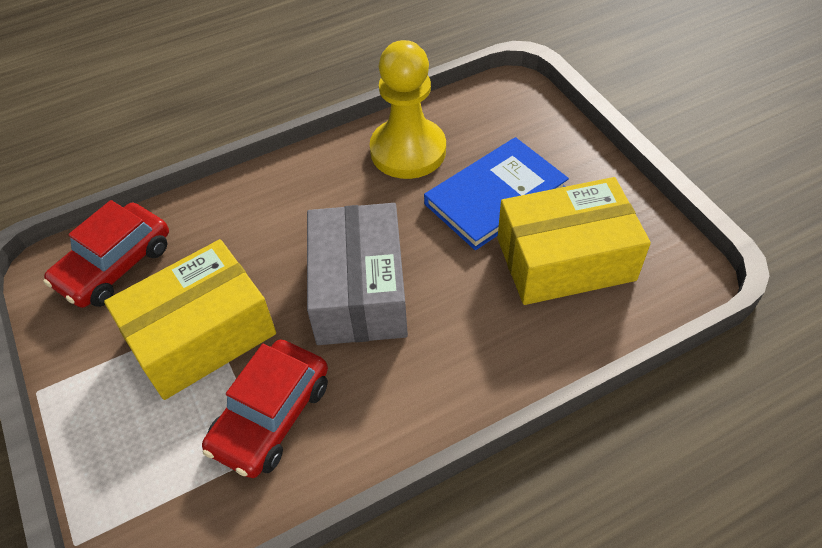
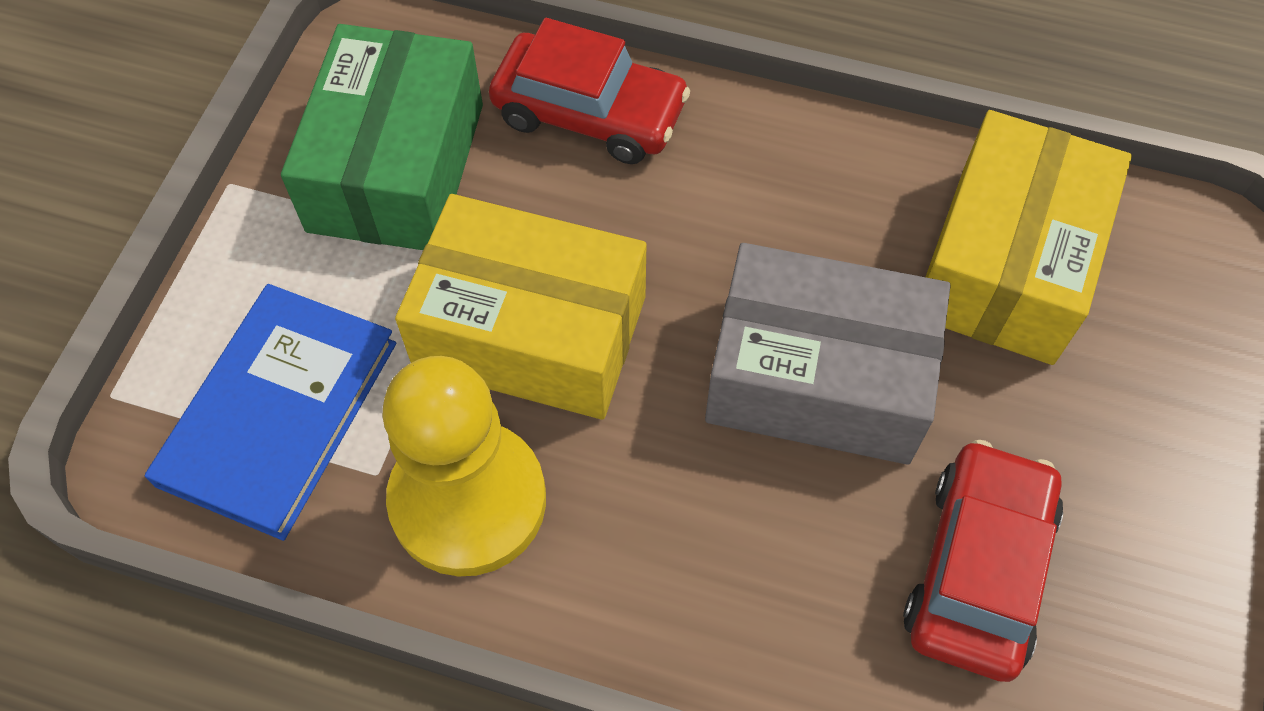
green box: none = 0 -> [281,24,483,250] = 1

